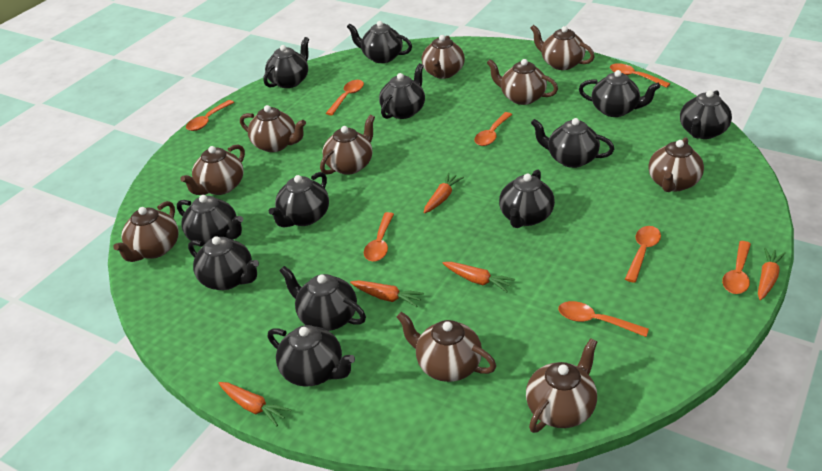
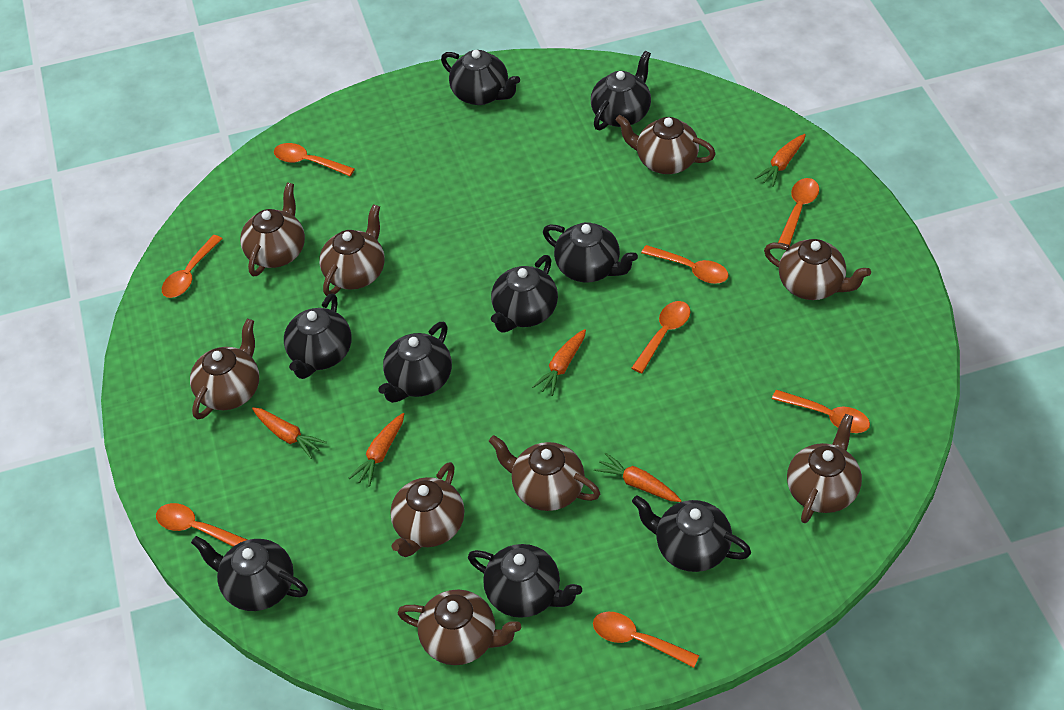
black teapot: [177,195,243,246] [188,236,259,290] [263,37,309,88] [268,325,355,387] [269,172,329,227] [279,266,366,331] [347,21,412,63] [379,63,425,119] [499,169,555,228] [531,118,614,168] [579,70,660,117] [680,90,732,139] = 12 -> [191,536,308,611] [284,293,352,379] [378,322,452,403] [441,50,520,105] [468,544,582,618] [491,255,558,333] [543,222,638,282] [591,51,651,130] [632,495,751,572] = 9
brown teapot: [113,201,178,262] [181,144,245,195] [240,105,306,152] [320,115,375,175] [397,312,496,382] [421,35,465,79] [487,59,558,105] [526,338,597,433] [531,25,595,70] [648,137,704,192] = 10 -> [190,319,259,419] [240,182,305,276] [319,204,385,296] [390,462,464,557] [398,590,521,665] [489,435,600,511] [615,115,716,174] [764,239,871,300] [787,414,862,523] = 9

